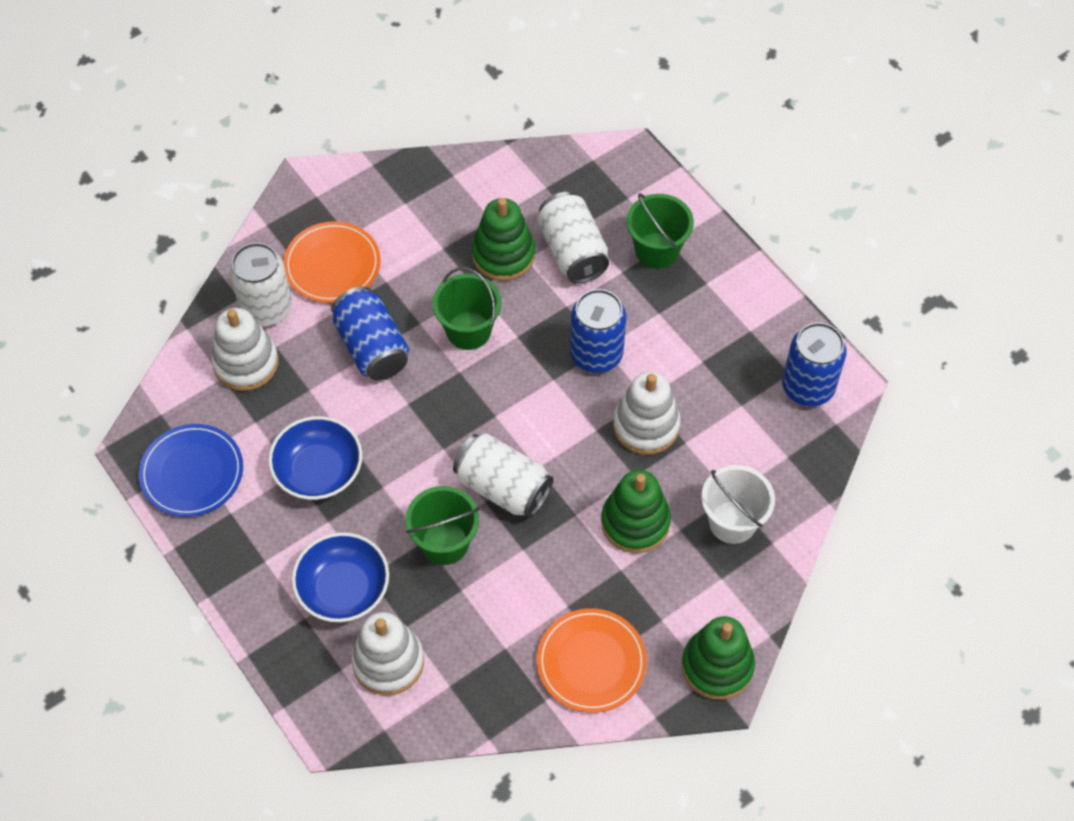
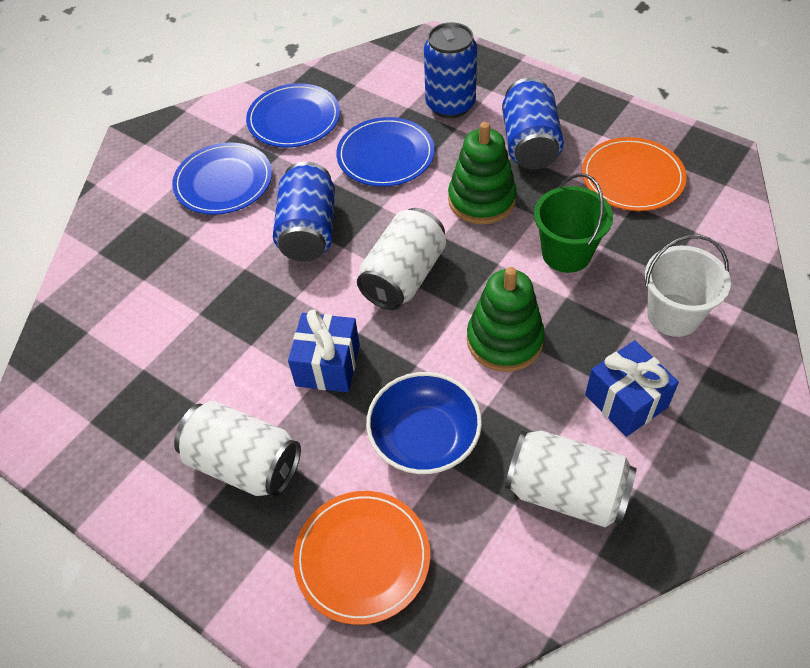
blue bowl: [268,416,362,500] [292,532,389,622] = 2 -> [366,372,482,474] = 1
blue gift: none = 0 -> [288,309,360,392] [585,340,679,437] = 2
blue plate: [139,424,243,517] = 1 -> [172,143,272,215] [246,83,340,148] [336,117,435,187] = 3
green bucket: [405,486,479,565] [432,267,502,350] [627,193,694,269] = 3 -> [534,173,613,273] = 1
green stacking toy: [472,198,535,281] [601,470,671,553] [682,616,755,700] = 3 -> [448,122,517,224] [467,267,545,372] = 2
white stacking toy: [211,308,279,391] [351,612,424,696] [613,371,681,455] = 3 -> none = 0

